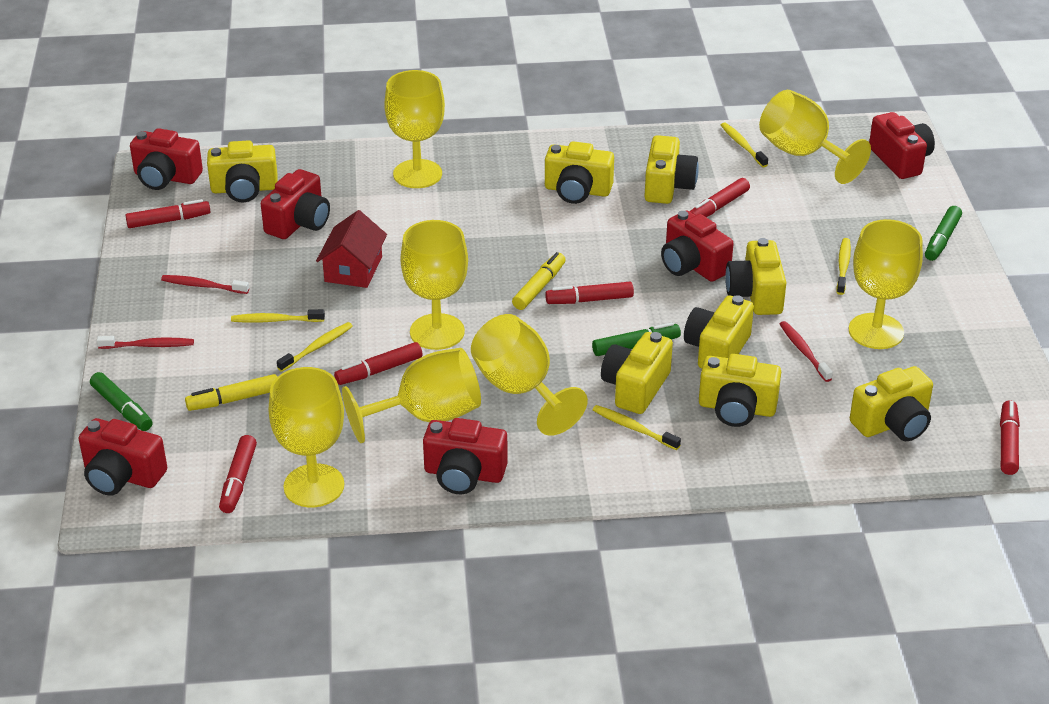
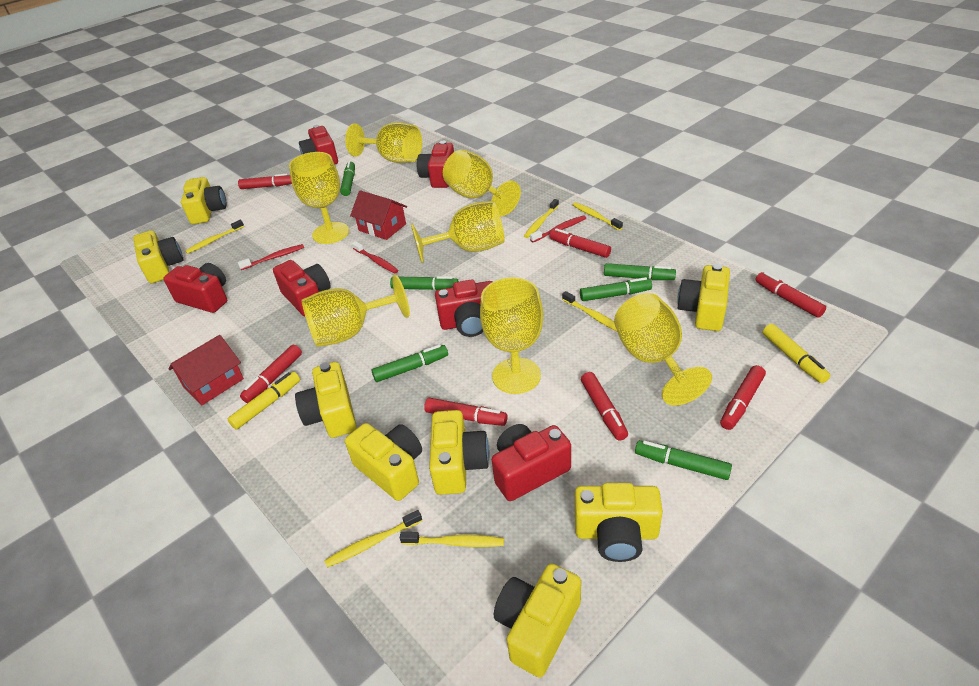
green marker: [90,372,153,431] [592,322,681,356] [925,206,962,261] = 3 -> [340,161,355,196] [372,344,448,382] [390,276,459,290] [580,277,652,301] [604,263,676,280] [635,440,732,480] = 6
red house: [316,210,387,288] = 1 -> [169,335,244,405] [350,190,407,240] = 2
red marker: [125,199,210,228] [219,435,257,513] [334,342,422,385] [545,282,634,304] [690,178,750,217] [1000,400,1020,475] = 6 -> [238,174,292,189] [240,345,302,403] [424,398,508,426] [550,228,611,258] [581,372,628,441] [720,365,766,430] [755,272,826,318] = 7
yellow toothbrush: [231,309,325,323] [277,322,353,372] [593,405,681,450] [721,122,768,167] [836,238,851,295] = 5 -> [185,220,244,254] [324,510,422,568] [400,532,504,547] [524,199,559,238] [562,291,617,331] [573,202,623,230] = 6

